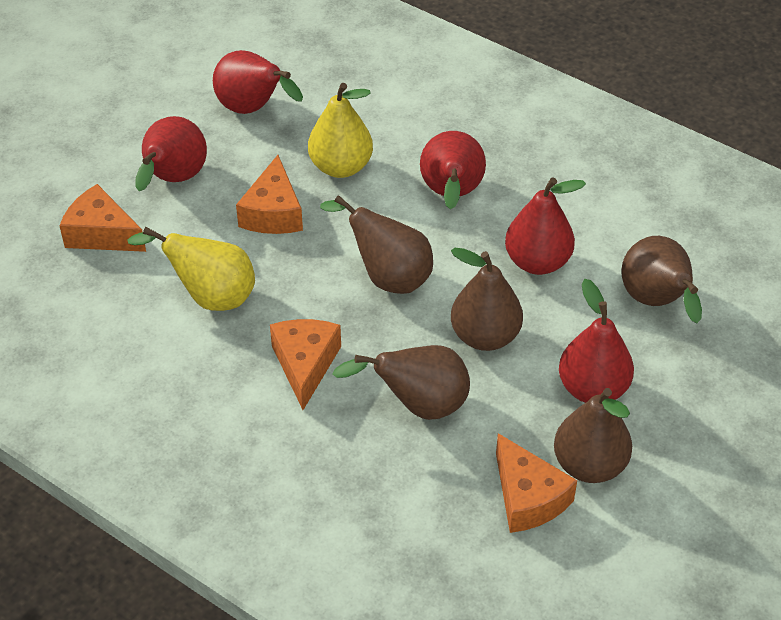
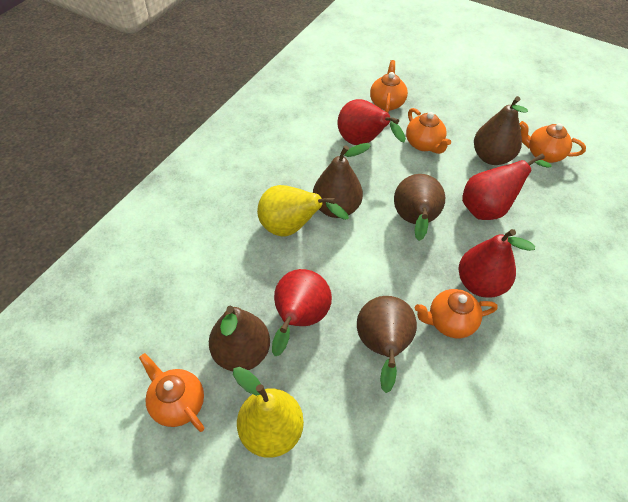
orange cheese: [60,184,146,252] [236,155,303,234] [270,319,341,410] [496,433,577,533] = 4 -> none = 0
orange teapot: none = 0 -> [139,353,204,432] [370,60,408,113] [406,108,451,154] [415,289,498,338] [520,121,586,163] = 5
red pear: [135,116,207,191] [213,50,303,114] [420,131,486,209] [505,177,586,275] [559,279,634,403] = 5 -> [272,269,332,356] [338,99,406,145] [458,229,535,298] [462,154,552,220] = 4

